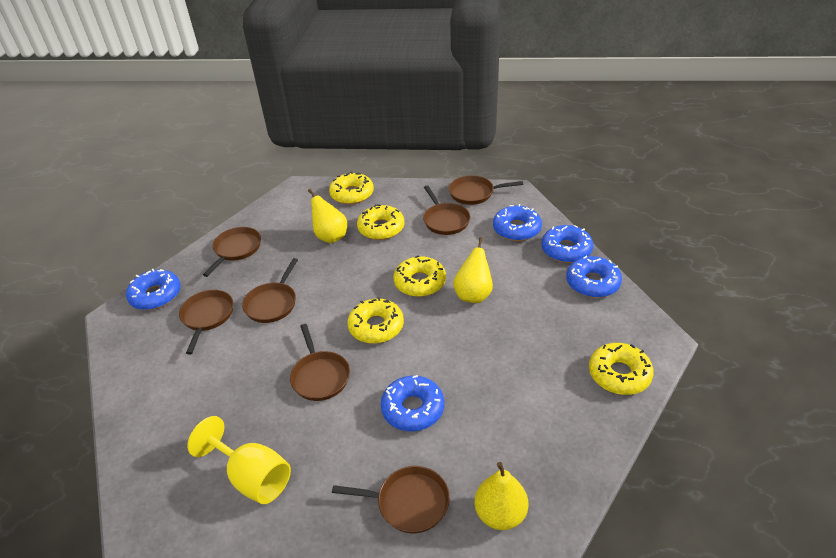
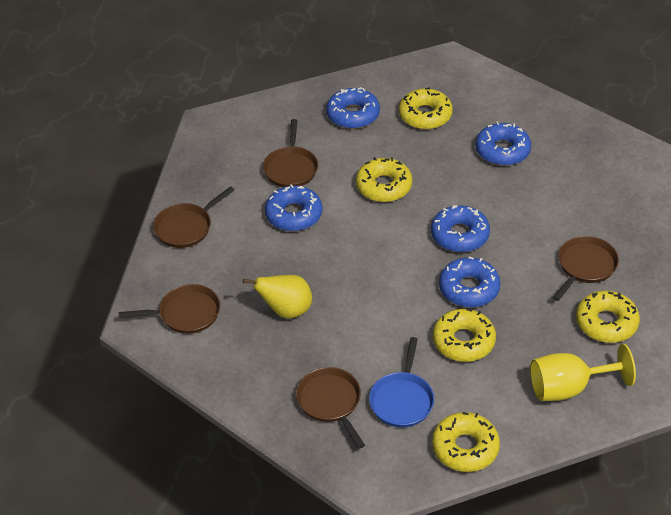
blue pan: none = 0 -> [369,337,434,428] = 1
brown pan: [179,290,233,355] [203,227,261,277] [242,258,298,323] [290,324,350,401] [332,466,450,533] [423,185,470,235] [449,175,523,205] = 7 -> [119,284,220,334] [153,186,234,248] [263,119,318,187] [296,367,365,449] [553,236,619,301] = 5
yellow pear: [308,189,347,243] [453,237,493,303] [474,462,528,530] = 3 -> [243,275,312,318] = 1

